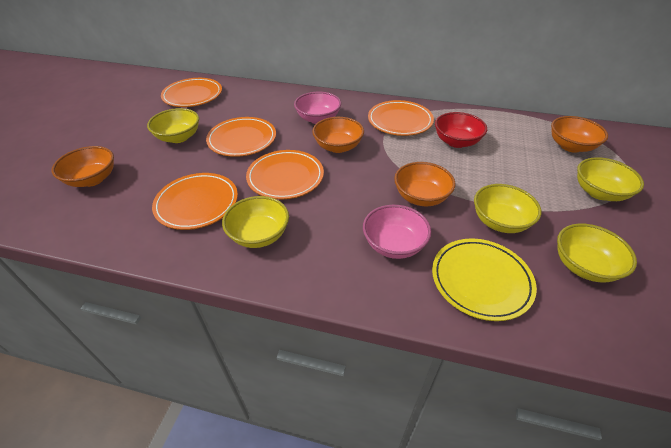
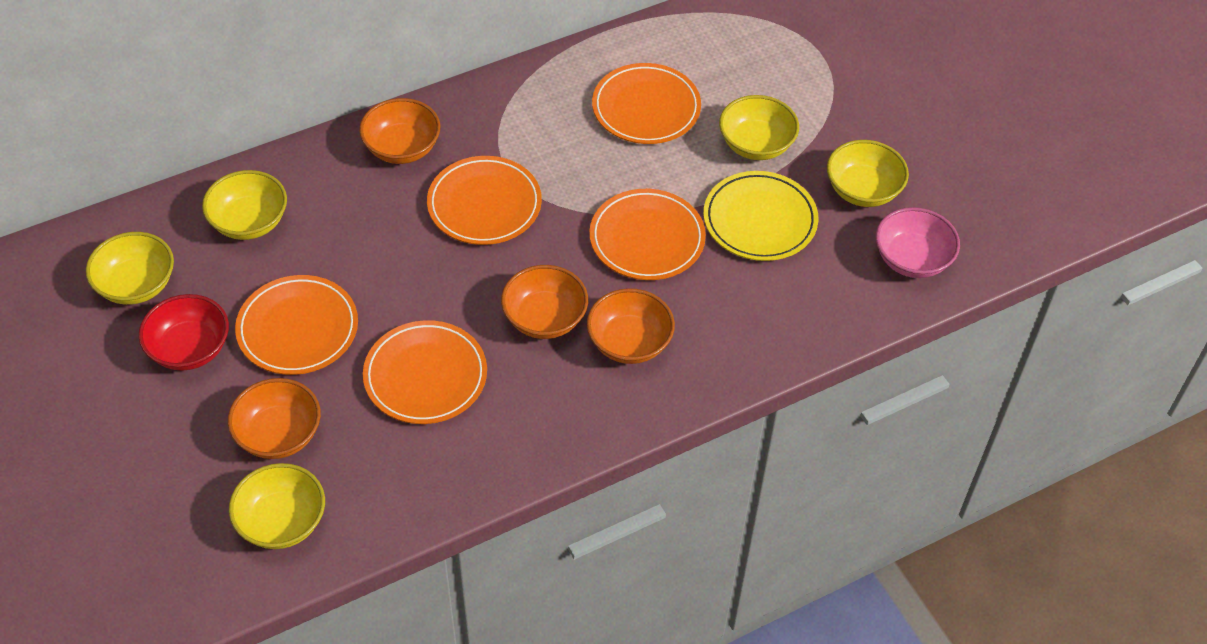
pink bowl: [294,92,341,124] [363,205,431,259] = 2 -> [876,207,960,278] = 1

